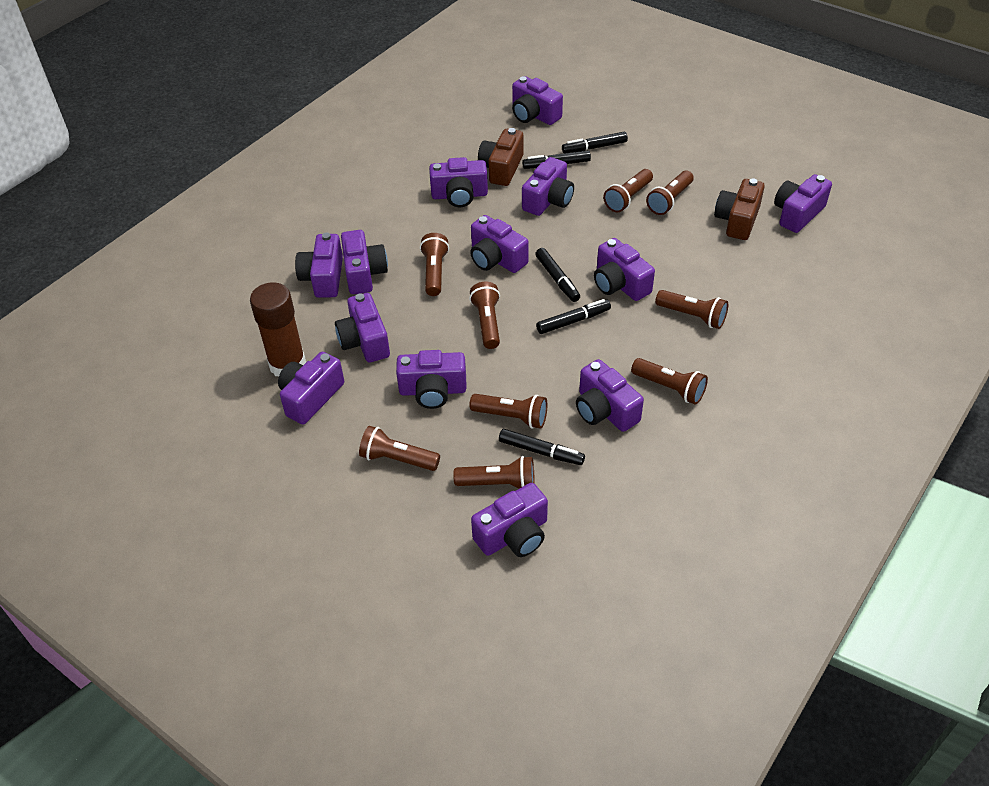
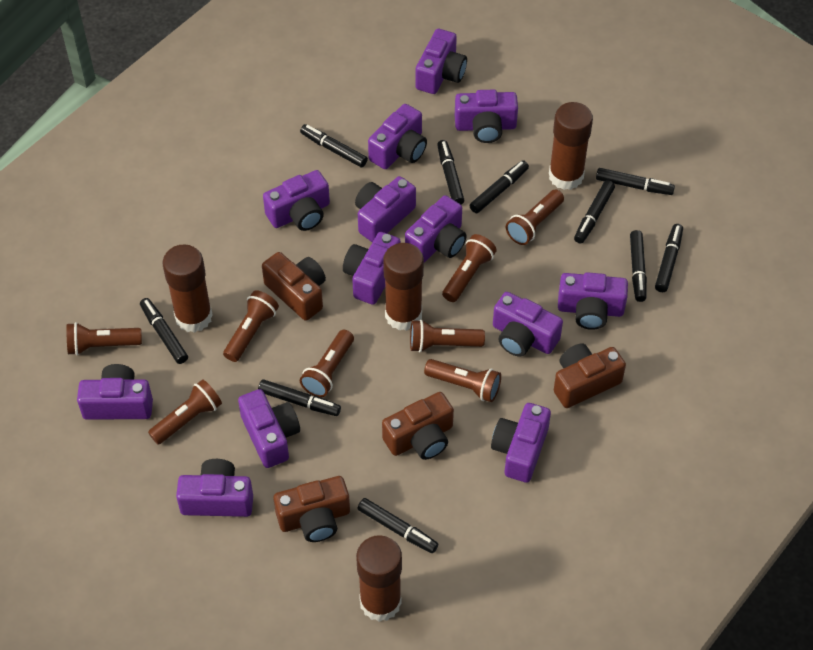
black marker: [499,429,585,465] [522,150,591,169] [535,248,580,302] [536,299,611,334] [562,132,628,153] = 5 -> [140,298,188,364] [258,379,341,416] [300,124,368,167] [358,498,438,553] [437,140,465,204] [469,161,529,213] [574,180,615,244] [596,168,675,195] [630,230,647,302] [655,224,683,292] = 10
brown camera: [478,128,523,186] [714,178,765,240] = 2 -> [262,252,326,321] [273,476,350,542] [382,392,454,460] [554,344,626,408] = 4
brown flashlight: [359,426,440,471] [420,233,449,296] [453,456,535,489] [469,282,500,349] [470,394,547,429] [603,169,653,213] [631,358,708,405] [646,170,694,215] [655,290,728,329] = 9 -> [67,322,142,355] [148,379,222,444] [223,290,279,362] [300,330,354,397] [410,320,485,352] [424,359,501,402] [442,234,497,302] [506,189,564,245] = 8
brown glue stick: [250,282,306,376] = 1 -> [163,244,213,333] [356,535,402,622] [383,243,424,331] [549,102,593,190] = 4

